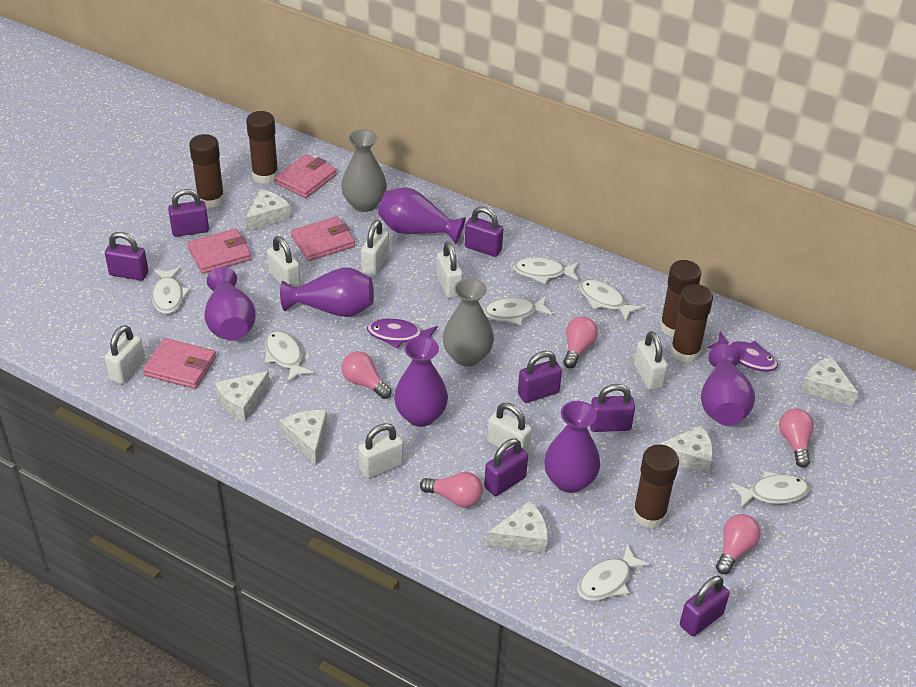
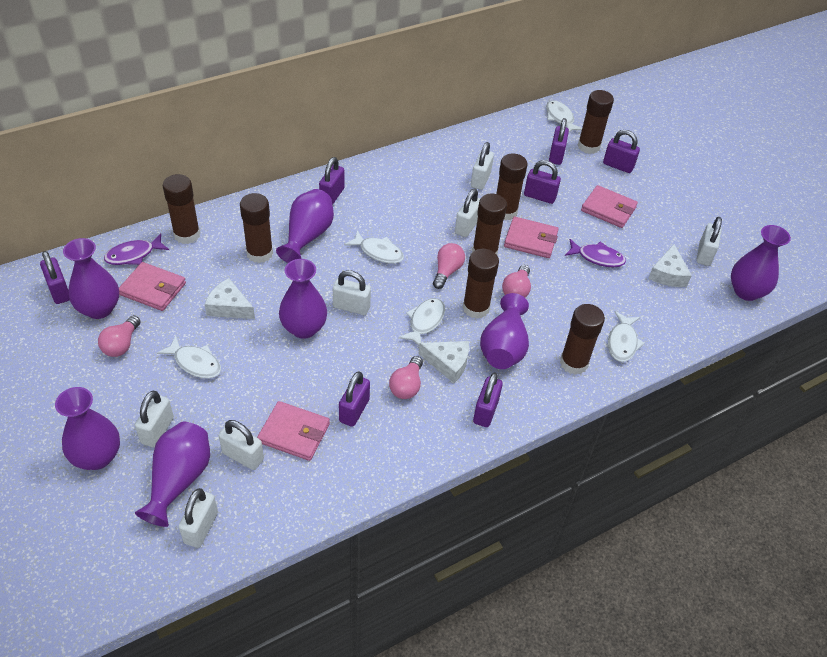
brown glue stick: [189,134,225,208] [246,111,279,184] [633,444,679,528] [660,260,701,337] [670,284,713,363] = 5 -> [163,174,200,244] [240,193,273,263] [463,249,499,319] [472,194,507,255] [496,153,527,221] [560,304,605,375] [578,90,614,154] = 7
grey vase: [341,129,387,212] [443,278,494,367] = 2 -> none = 0
pink light bulb: [341,351,392,399] [420,472,483,508] [563,317,598,368] [716,514,761,574] [779,408,814,468] = 5 -> [98,315,141,357] [389,356,423,399] [433,243,465,289] [502,265,531,298] = 4
purple vase: [204,267,256,341] [280,267,374,317] [378,187,466,244] [394,336,448,427] [544,401,600,493] [701,344,755,426] = 6 -> [55,387,120,470] [63,238,119,319] [135,421,210,527] [276,189,334,263] [279,259,327,339] [480,293,529,369] [731,225,791,301] = 7
white cheese: [215,371,270,421] [246,189,291,231] [280,410,327,466] [487,501,548,553] [657,425,713,475] [801,357,859,407] = 6 -> [204,278,255,319] [419,341,469,383] [648,244,692,287] = 3
white fish: [152,267,190,314] [265,331,314,383] [483,296,553,325] [513,257,579,284] [578,544,651,601] [579,279,643,321] [731,471,810,508] = 7 -> [157,336,221,379] [344,230,404,264] [398,298,445,346] [546,100,582,132] [608,311,645,362] = 5

